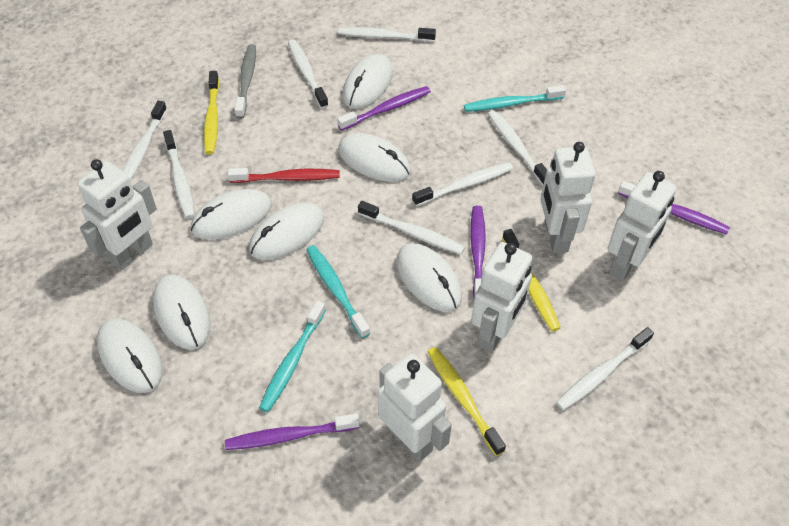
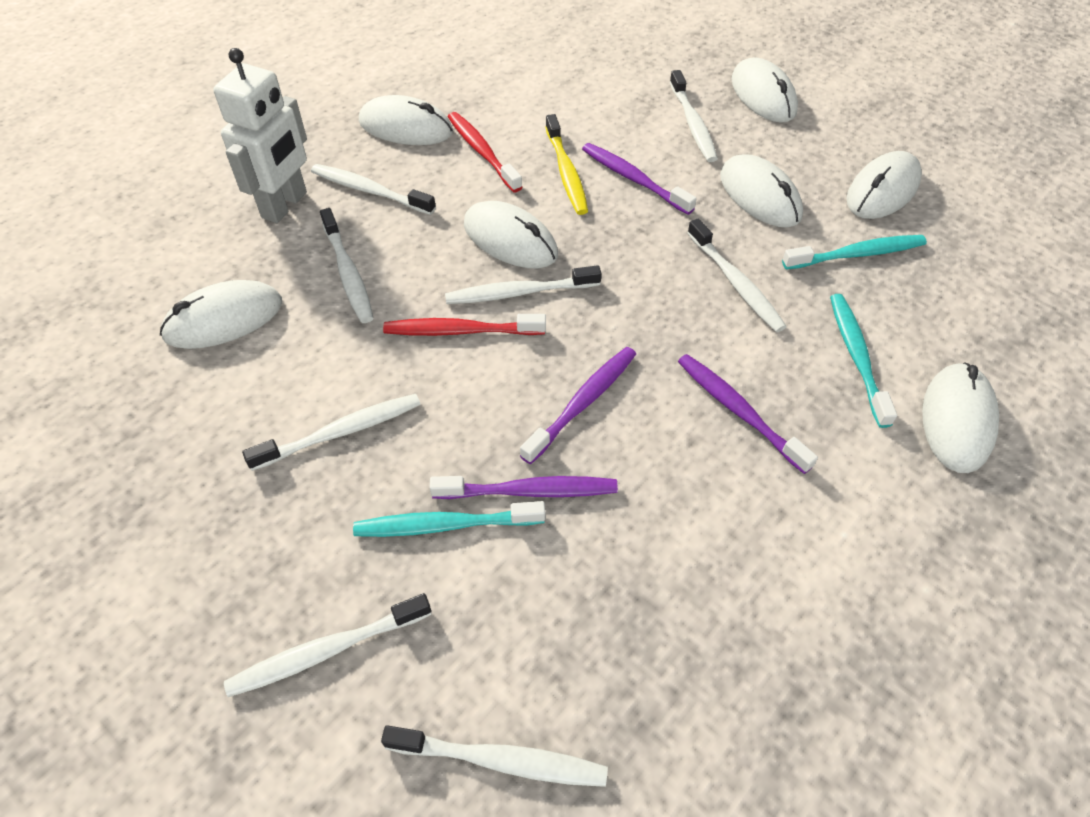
grey toothbrush: [235,44,256,119] = 1 -> none = 0
red toothbrush: [228,168,340,183] = 1 -> [383,314,546,336] [448,112,523,192] = 2
white robot: [77,159,157,270] [378,354,452,462] [471,242,532,352] [540,142,595,253] [608,171,677,281] = 5 -> [213,48,307,223] = 1
yellow toothbrush: [204,71,219,154] [428,347,506,456] [502,229,560,332] = 3 -> [545,114,588,215] = 1

